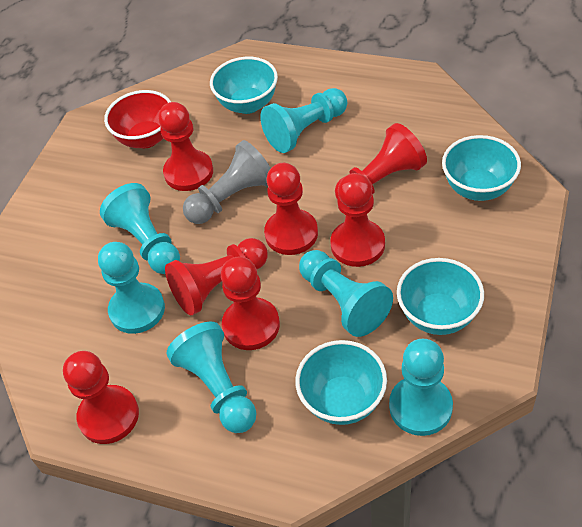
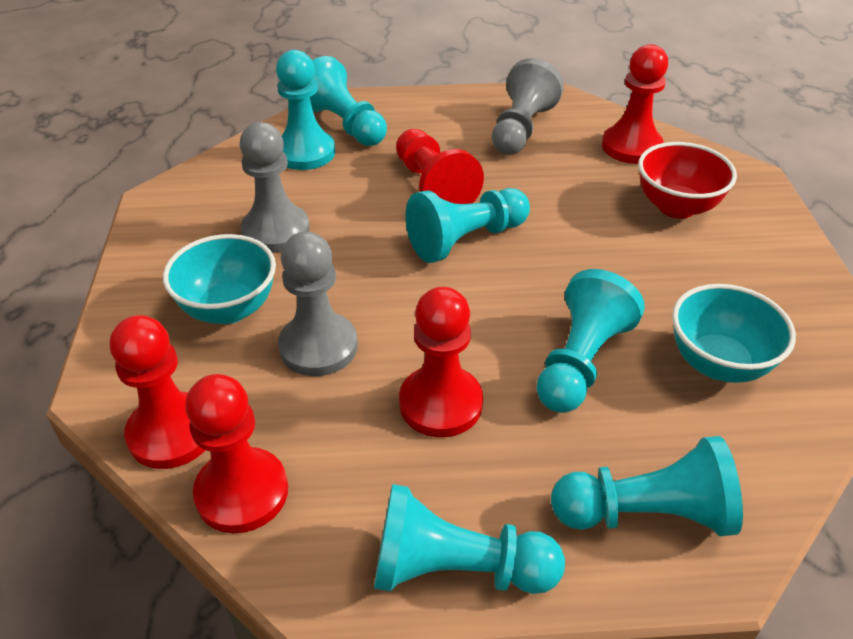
grey pawn: [183,140,271,224] = 1 -> [240,122,310,253] [278,232,358,376] [492,58,564,155] = 3
red pawn: [63,351,139,444] [158,102,213,191] [165,238,268,315] [221,257,280,350] [264,163,318,255] [330,173,385,267] [335,123,427,200] = 7 -> [110,315,205,469] [185,374,288,533] [396,129,484,204] [399,287,483,437] [602,44,668,164] = 5
turquoise bowl: [210,57,278,114] [295,340,387,425] [397,258,484,335] [442,135,521,201] = 4 -> [163,234,276,324] [672,284,796,383] = 2

